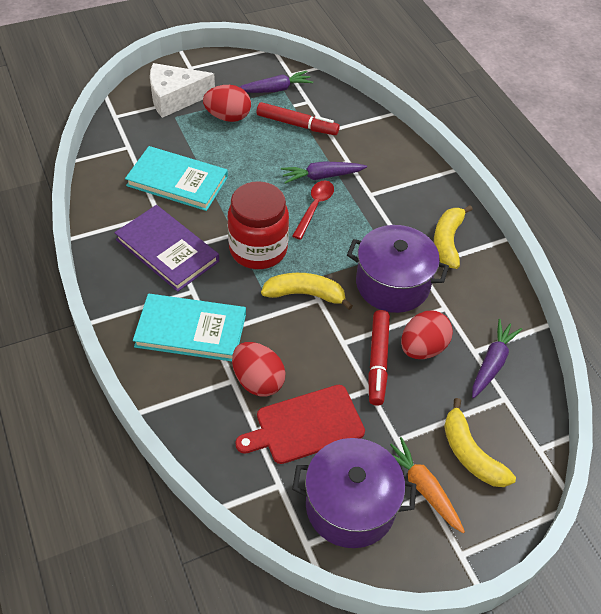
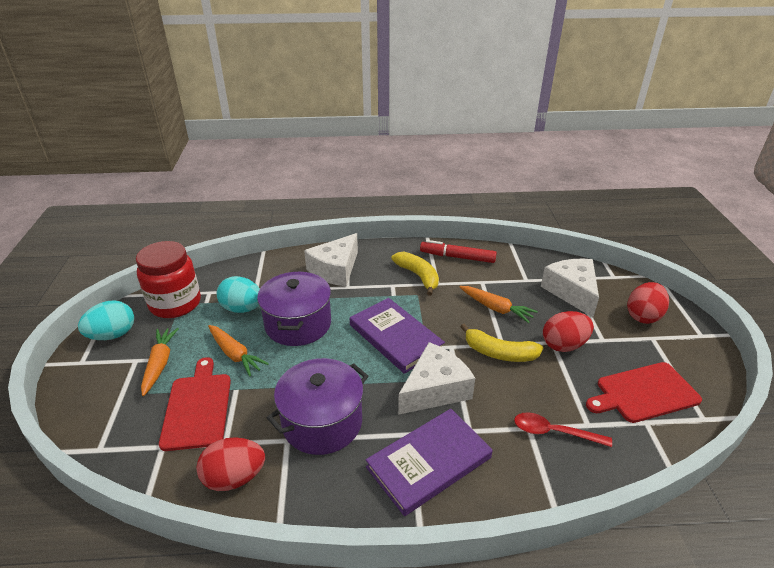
orange carrot: [390,437,465,533] = 1 -> [141,328,179,396] [208,325,269,376] [460,286,538,323] = 3
purple book: [114,205,219,292] = 1 -> [350,298,445,374] [366,409,492,516] = 2
purple carrot: [240,71,313,93] [281,161,367,184] [472,319,522,398] = 3 -> none = 0
red cutting board: [235,385,365,464] = 1 -> [159,357,231,451] [586,362,702,423] = 2
red marker: [257,102,340,135] [368,310,390,406] = 2 -> [420,240,497,263] = 1
turquoise book: [125,146,228,211] [133,294,246,362] = 2 -> none = 0
turquoise egg: none = 0 -> [78,300,134,340] [216,276,260,313] = 2
white cheese: [150,63,215,118] = 1 -> [304,233,358,287] [398,342,475,415] [541,259,599,317] = 3
yellow banana: [261,273,353,310] [434,205,473,269] [444,398,516,487] = 3 -> [391,252,439,296] [460,324,543,362] = 2

